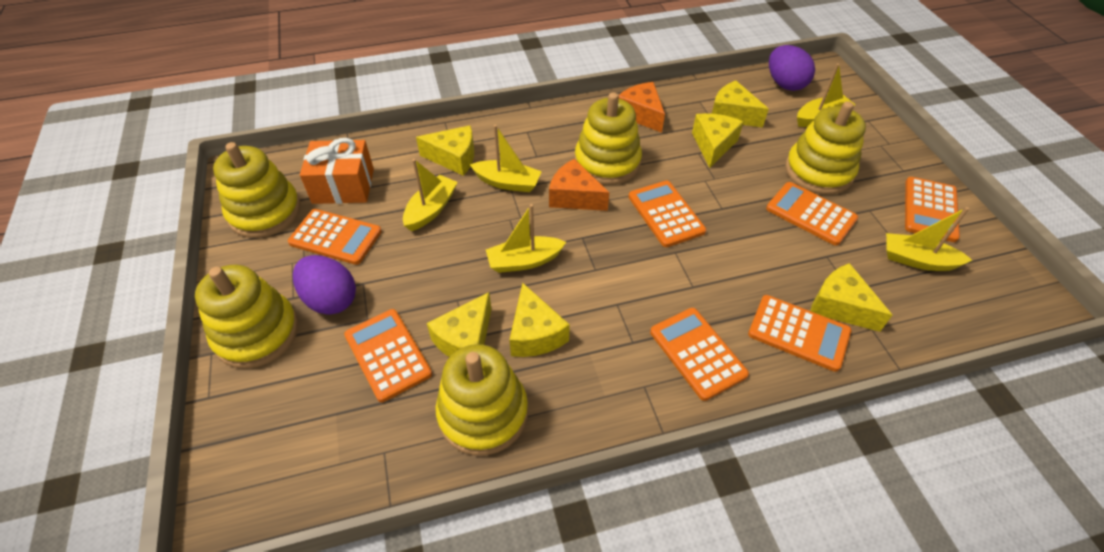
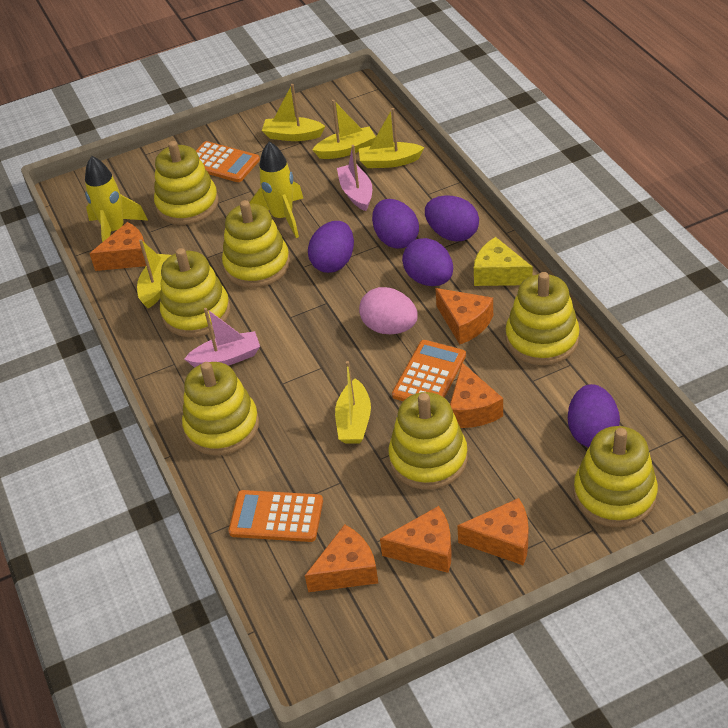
orange calculator: [288,209,382,265] [344,309,432,402] [629,180,706,247] [650,308,749,401] [748,295,851,372] [766,182,858,246] [905,177,960,242] = 7 -> [196,141,260,182] [228,490,323,542] [392,340,466,401] = 3
orange cheese: [549,159,609,211] [618,82,665,133] = 2 -> [89,222,146,271] [305,524,378,592] [380,506,452,573] [435,288,493,344] [450,363,503,428] [457,498,528,565] = 6
orange gift: [300,138,374,204] = 1 -> none = 0
pink boat: none = 0 -> [184,308,260,368] [337,145,372,211] = 2
pink egg: none = 0 -> [359,287,418,334] = 1
purple egg: [293,255,356,315] [769,45,815,91] = 2 -> [308,221,354,273] [372,199,419,249] [402,238,453,286] [425,195,479,241] [568,384,620,447] = 5
yellow cheese: [416,125,474,176] [427,292,491,357] [509,283,570,357] [692,113,743,168] [712,81,769,127] [810,263,892,332] = 6 -> [474,237,533,286] = 1
yellow rocket: none = 0 -> [85,156,148,242] [249,141,303,238] = 2
yellow stacking toy: [195,265,299,369] [213,142,301,238] [435,344,528,456] [575,92,642,185] [785,101,866,195] = 5 -> [154,141,219,225] [160,248,230,337] [182,362,259,456] [222,200,290,288] [389,392,468,490] [506,272,580,365] [573,426,658,528] = 7

